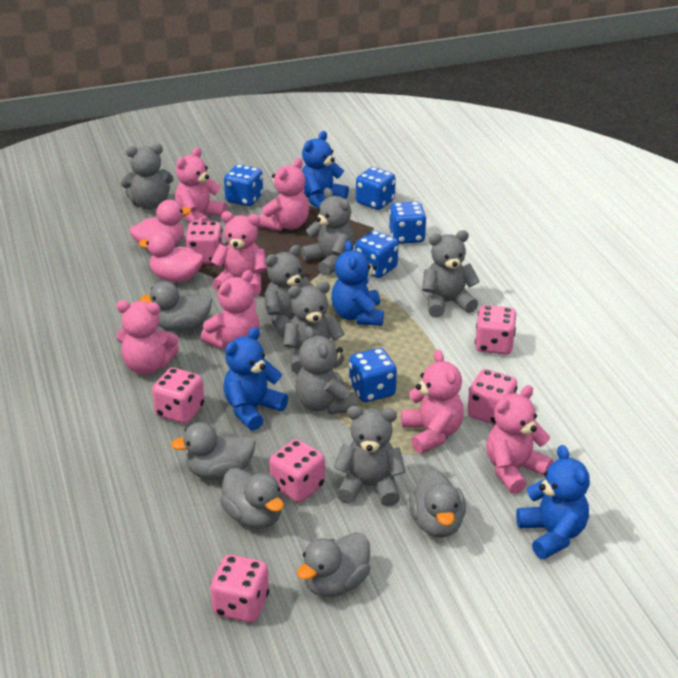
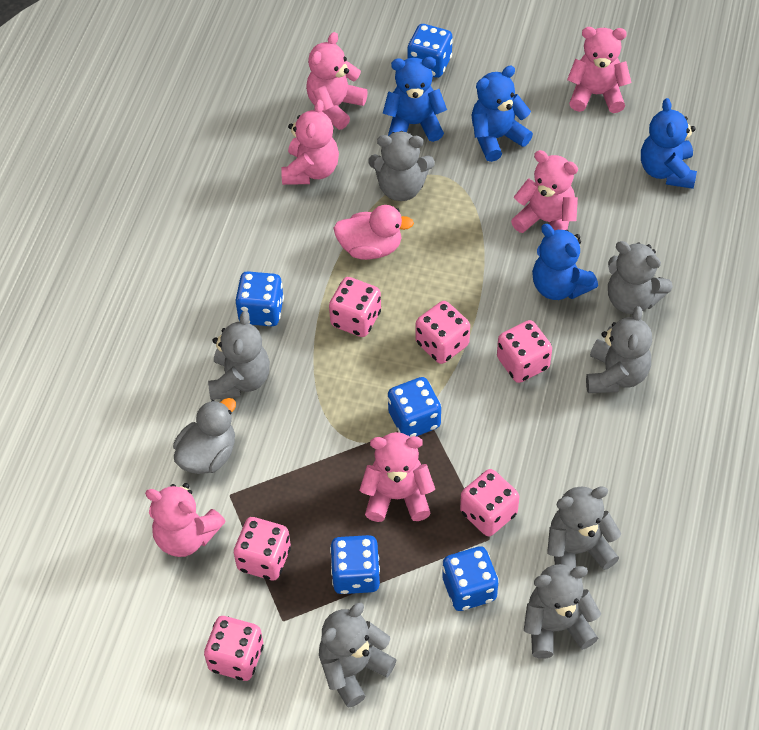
grey duck: [139,281,212,332] [171,422,256,480] [220,468,284,529] [297,532,371,597] [409,469,466,538] = 5 -> [173,398,236,474] = 1
pink duck: [130,200,191,250] [139,230,204,282] = 2 -> [333,205,414,260] = 1
pink teddy bear: [116,300,179,375] [175,147,227,223] [201,270,260,349] [211,211,267,296] [259,158,309,231] [401,350,464,453] [486,385,553,494] = 7 -> [145,483,226,557] [281,100,339,185] [306,32,368,130] [360,432,435,522] [511,150,578,233] [567,27,632,113] = 6

